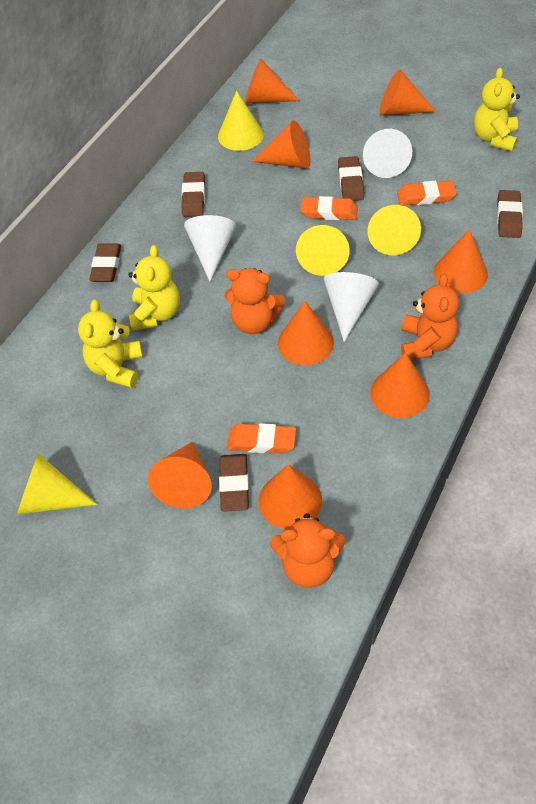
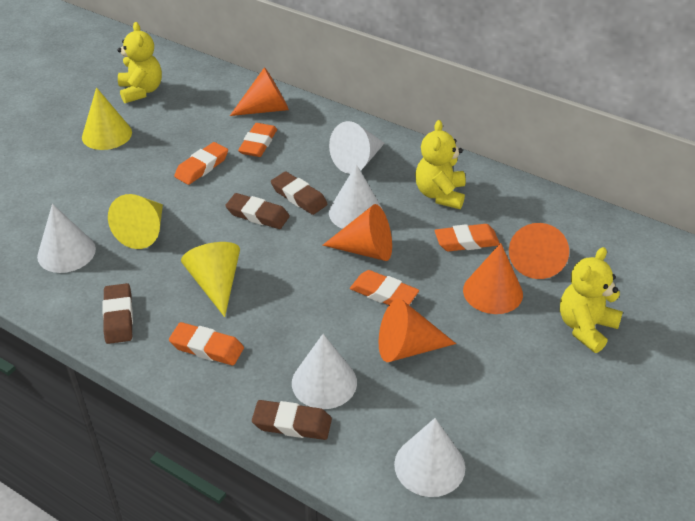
brown eraser: [89,243,121,282] [181,172,205,217] [219,454,249,512] [338,156,364,201] [497,190,523,238] = 5 -> [102,283,133,344] [225,193,290,229] [252,400,332,440] [271,171,328,215] = 4
orange cone: [148,442,212,509] [245,59,299,103] [252,120,311,169] [259,464,322,529] [278,301,334,365] [370,353,430,418] [380,69,436,115] [434,229,488,294] = 8 -> [230,67,289,116] [322,204,392,261] [378,299,456,362] [463,243,523,314] [509,223,569,279] = 5
orange eraser: [227,423,296,453] [301,196,358,220] [397,181,456,206] = 3 -> [169,322,244,366] [174,142,228,185] [238,123,277,157] [350,270,419,305] [435,224,500,251] = 5
orange teddy bear: [225,268,285,334] [270,513,345,588] [401,274,459,360] = 3 -> none = 0
white cone: [184,215,236,281] [324,272,379,342] [363,129,412,178] = 3 -> [37,204,96,273] [292,334,357,409] [329,121,385,174] [329,164,383,229] [394,418,465,497] = 5
yellow cone: [17,453,98,515] [218,91,264,151] [296,225,350,276] [367,205,421,255] = 4 -> [82,87,132,150] [108,194,163,249] [181,242,240,317] = 3

